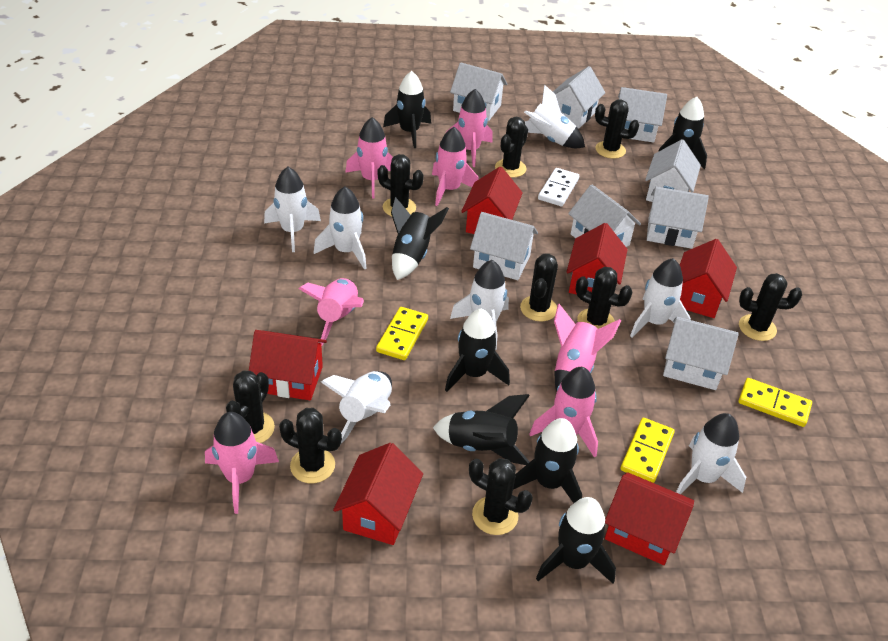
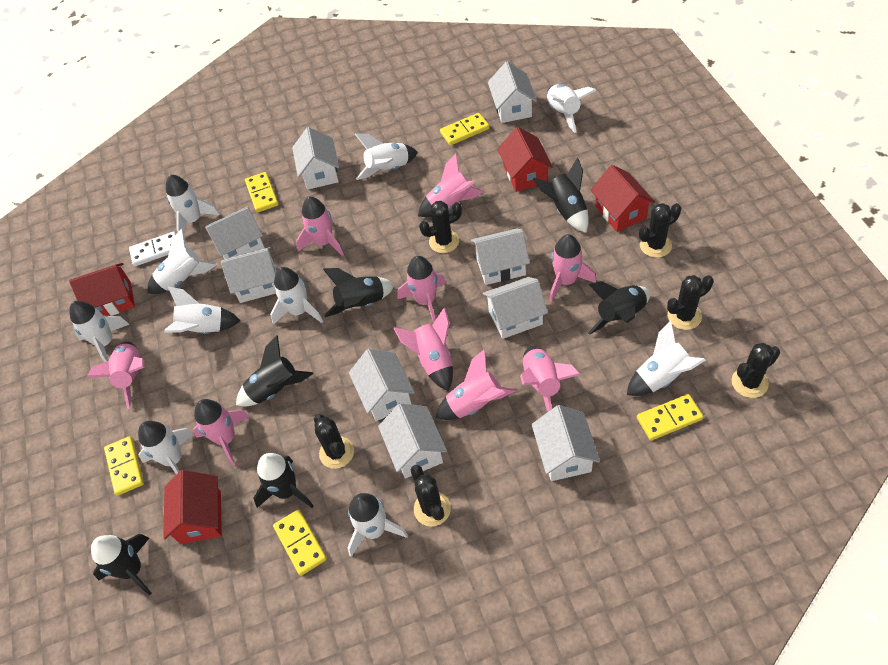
black cactus: [226,370,275,443] [279,408,342,483] [378,154,424,217] [469,458,533,535] [495,117,528,177] [520,254,558,321] [576,267,632,329] [595,99,639,159] [739,273,802,341] = 9 -> [314,414,354,469] [410,465,451,526] [419,201,462,253] [639,203,681,258] [667,275,714,330] [732,343,780,398] = 6
black rocket: [383,71,431,148] [391,197,449,280] [433,394,530,465] [445,308,510,392] [513,418,582,503] [536,497,616,583] [658,97,707,169] = 7 -> [91,534,152,595] [236,335,313,407] [253,453,314,508] [323,268,395,317] [533,158,589,232] [588,281,650,335] = 6
pink rocket: [205,412,279,514] [299,278,364,346] [345,117,393,199] [432,127,479,206] [446,89,493,167] [530,367,598,457] [554,304,621,391] = 7 -> [87,342,144,409] [193,399,250,466] [296,197,344,257] [393,307,453,391] [397,256,446,322] [418,154,484,217] [436,349,516,420] [520,346,580,412] [550,234,596,302] = 9
red house: [249,330,327,400] [333,443,423,545] [461,167,523,234] [566,223,628,295] [605,472,694,565] [680,239,737,318] = 6 -> [69,263,135,316] [163,470,222,544] [497,127,553,192] [591,165,655,232] = 4
white house: [450,62,507,121] [470,212,538,280] [553,66,605,129] [568,185,641,247] [618,87,667,143] [645,139,701,202] [647,187,709,249] [663,317,739,390] = 8 -> [205,206,265,259] [221,247,276,303] [292,127,339,190] [349,349,415,421] [378,403,447,478] [471,228,530,285] [483,277,548,339] [488,61,537,123] [531,405,600,481] = 9
white rocket: [264,167,321,252] [314,186,367,270] [321,371,392,444] [450,260,509,350] [524,85,585,148] [630,258,691,338] [676,413,746,494] = 7 -> [69,301,129,362] [138,421,194,474] [147,228,218,294] [164,286,241,334] [166,175,220,233] [270,267,323,325] [347,493,408,557] [355,133,418,180] [547,84,596,133] [627,321,706,396] = 10
yellow domino: [376,307,428,360] [621,418,675,483] [738,378,812,427] = 3 -> [104,436,144,496] [245,172,278,213] [273,509,327,576] [440,113,489,146] [637,394,703,440] = 5

